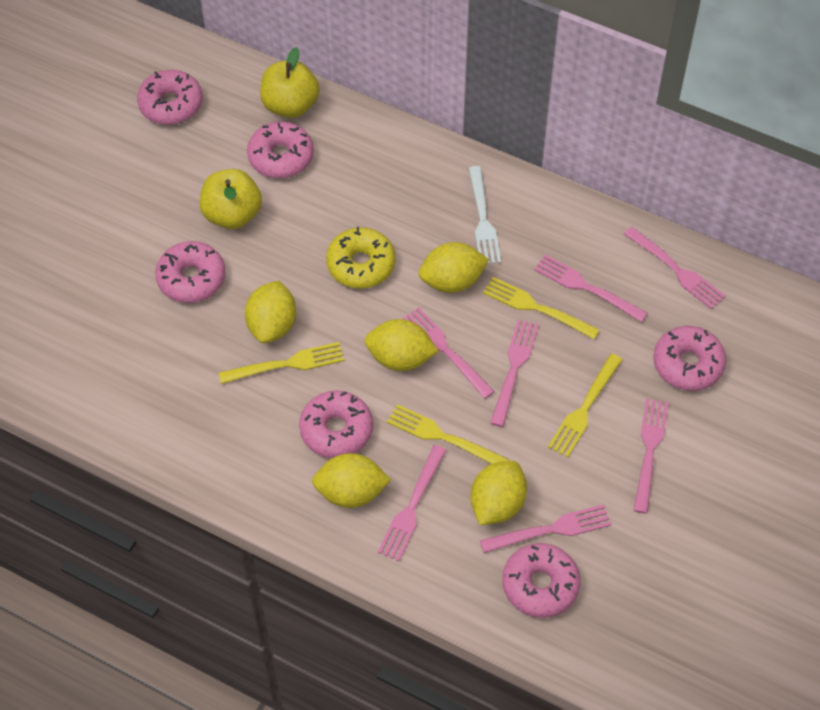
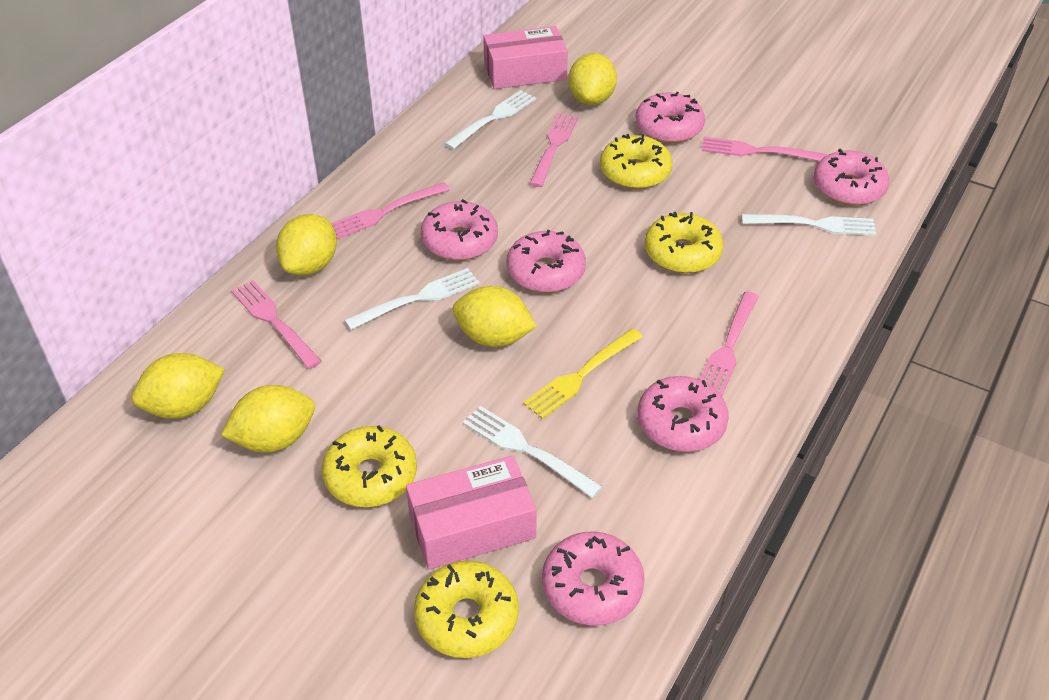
pink box: none = 0 -> [406,455,537,570] [483,26,568,89] = 2
pink fork: [378,445,446,561] [402,307,495,399] [480,504,612,553] [490,320,539,427] [534,254,648,322] [624,227,725,309] [633,399,669,514] = 7 -> [231,280,322,369] [331,182,450,240] [529,113,578,187] [700,291,759,396] [702,137,827,161] = 5
white fork: [469,166,501,264] = 1 -> [344,268,480,330] [445,90,536,149] [463,406,603,498] [742,214,876,236] = 4
yellow apple: [200,169,262,229] [260,47,319,118] = 2 -> none = 0
yellow donut: [326,227,395,288] = 1 -> [322,425,417,507] [414,560,519,658] [600,134,673,189] [645,212,723,273] = 4
yellow fork: [219,342,344,384] [387,404,509,464] [483,277,600,339] [548,354,622,458] = 4 -> [523,328,643,419] = 1

